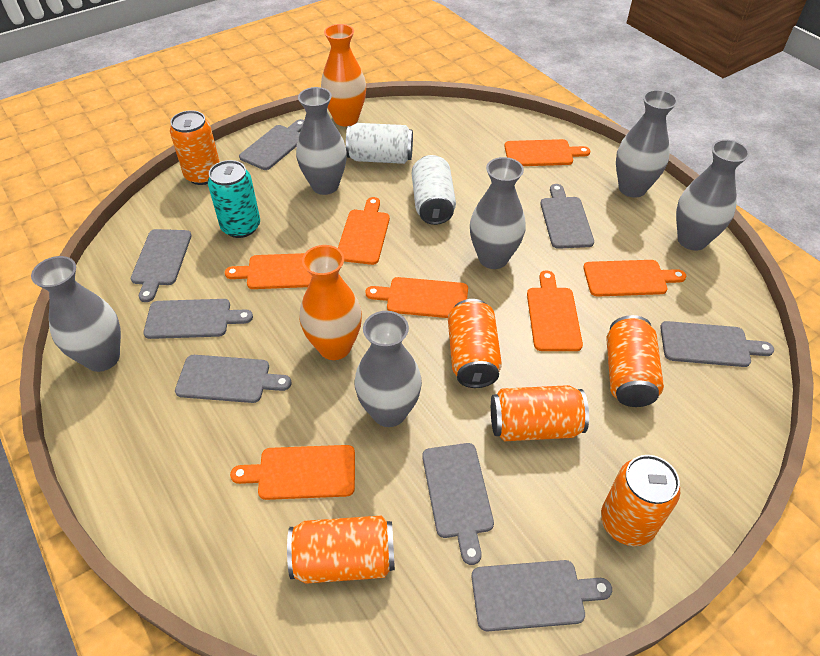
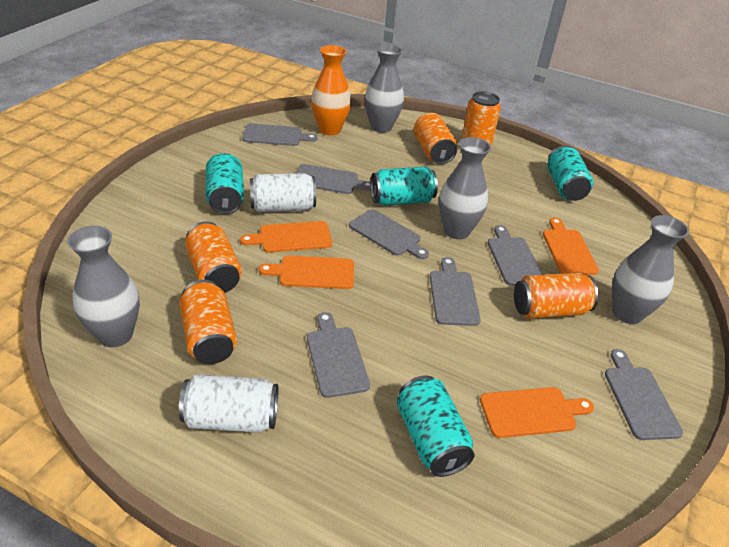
grey cutting board: [131,229,192,302] [143,299,253,339] [175,355,291,403] [239,119,304,170] [422,443,494,565] [471,560,612,631] [540,184,594,249] [660,321,774,367] = 8 -> [242,123,318,146] [296,164,371,194] [307,312,370,398] [349,209,429,259] [430,257,481,326] [488,225,543,286] [605,349,683,440] = 7
grey vase: [31,256,121,372] [296,87,347,195] [355,311,422,427] [470,157,526,269] [616,90,678,198] [676,139,750,250] = 6 -> [67,226,140,347] [365,44,404,133] [439,137,491,240] [612,215,689,324] = 4
orange can: [170,110,220,185] [287,515,395,584] [448,299,502,388] [491,385,589,441] [601,455,680,546] [606,315,664,407] = 6 -> [179,280,237,364] [185,222,242,293] [413,113,457,164] [461,91,501,146] [514,273,599,319] = 5
orange cutting board: [225,253,312,289] [230,445,355,500] [338,197,390,265] [366,277,468,318] [504,139,590,166] [527,270,583,351] [583,260,686,297] = 7 -> [240,221,332,253] [259,255,354,289] [480,387,594,438] [543,218,599,275] = 4
orange vase: [299,245,362,360] [321,24,366,126] = 2 -> [311,45,351,135] = 1
turquoise can: [208,160,260,238] = 1 -> [206,153,244,214] [371,166,438,206] [397,375,474,477] [547,146,593,201] = 4

